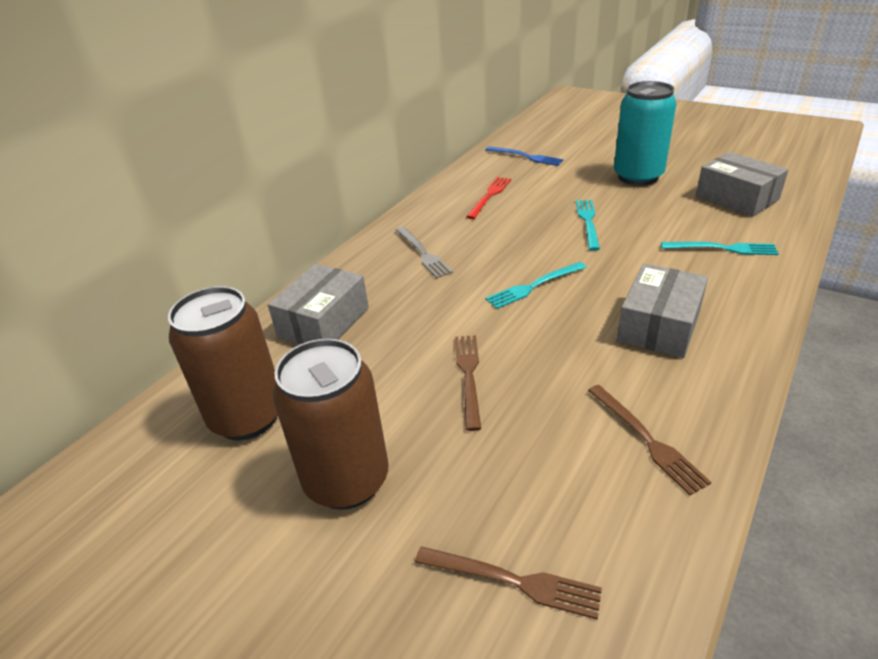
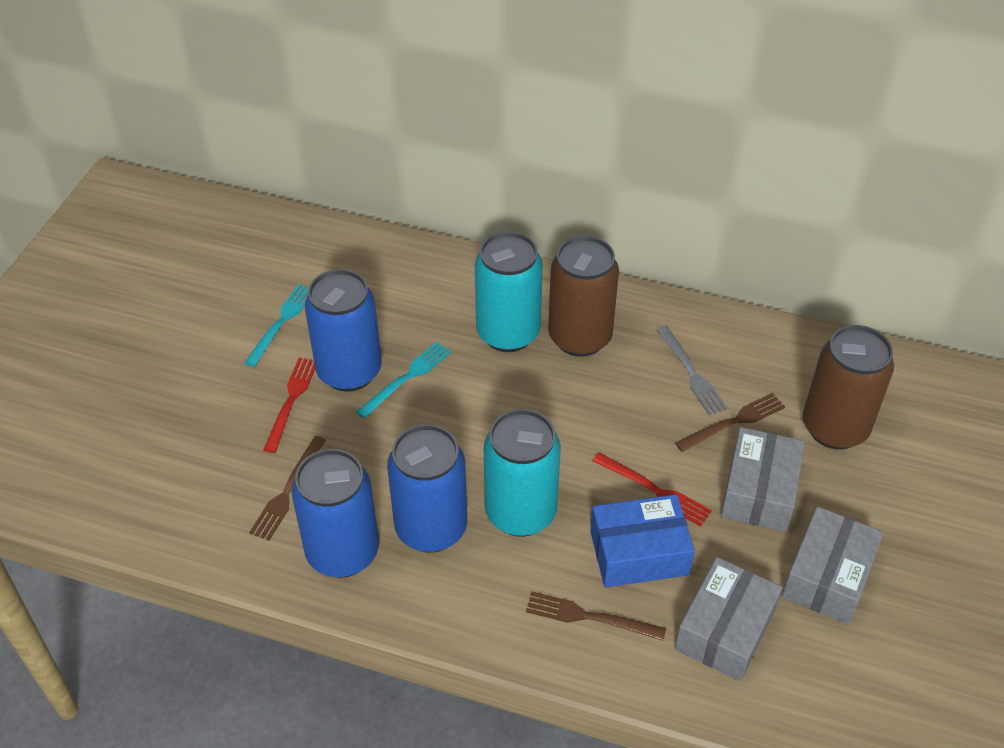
blue box: none = 0 -> [590,494,695,587] = 1
blue can: none = 0 -> [291,449,379,578] [305,269,382,392] [387,424,467,553] = 3
blue fork: [485,147,564,166] = 1 -> none = 0
red fork: [466,177,511,219] = 1 -> [263,358,315,453] [593,452,712,527] = 2
turquoise can: [614,81,677,186] = 1 -> [475,232,543,352] [484,409,561,537] = 2
turquoise fork: [486,262,586,309] [576,200,600,251] [661,242,779,255] = 3 -> [244,284,309,367] [356,342,451,419] = 2

